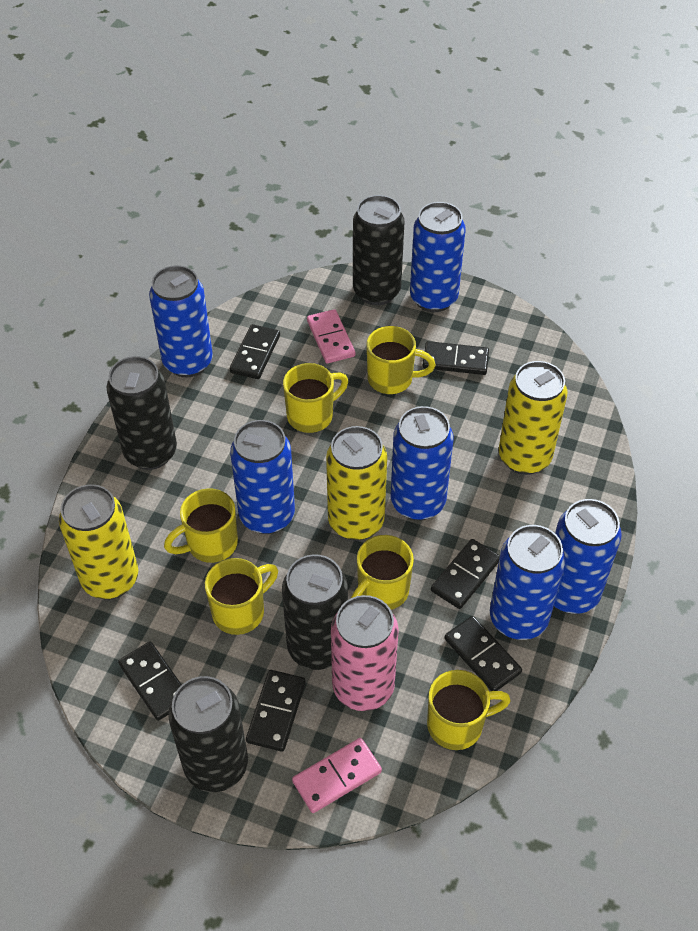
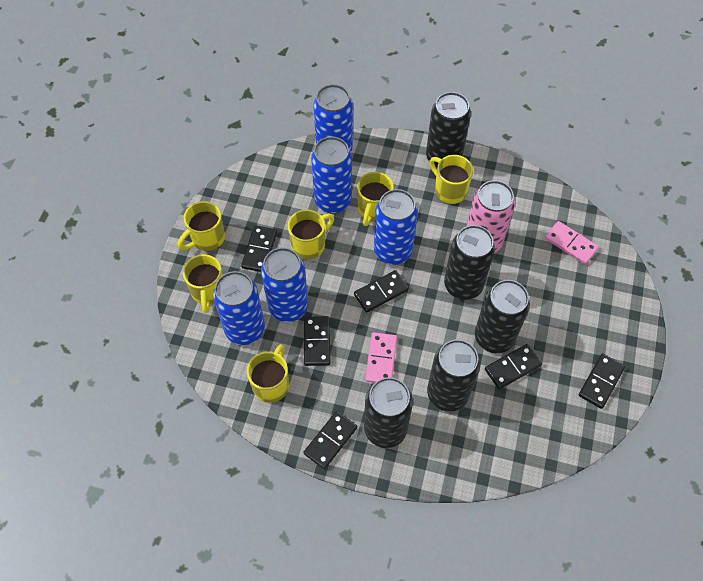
black can: [107,356,177,470] [168,676,248,792] [282,554,348,670] [353,195,404,305] = 4 -> [364,377,413,448] [426,92,471,168] [427,339,480,411] [444,225,495,300] [475,280,530,353] = 5
blue can: [149,265,213,377] [230,420,295,534] [390,406,453,521] [410,202,466,312] [490,525,566,640] [554,499,622,614] = 6 -> [213,271,265,345] [261,248,308,322] [311,137,352,213] [314,84,353,151] [374,189,418,265] = 5
yellow can: [59,484,138,599] [326,426,387,541] [499,361,568,475] = 3 -> none = 0

